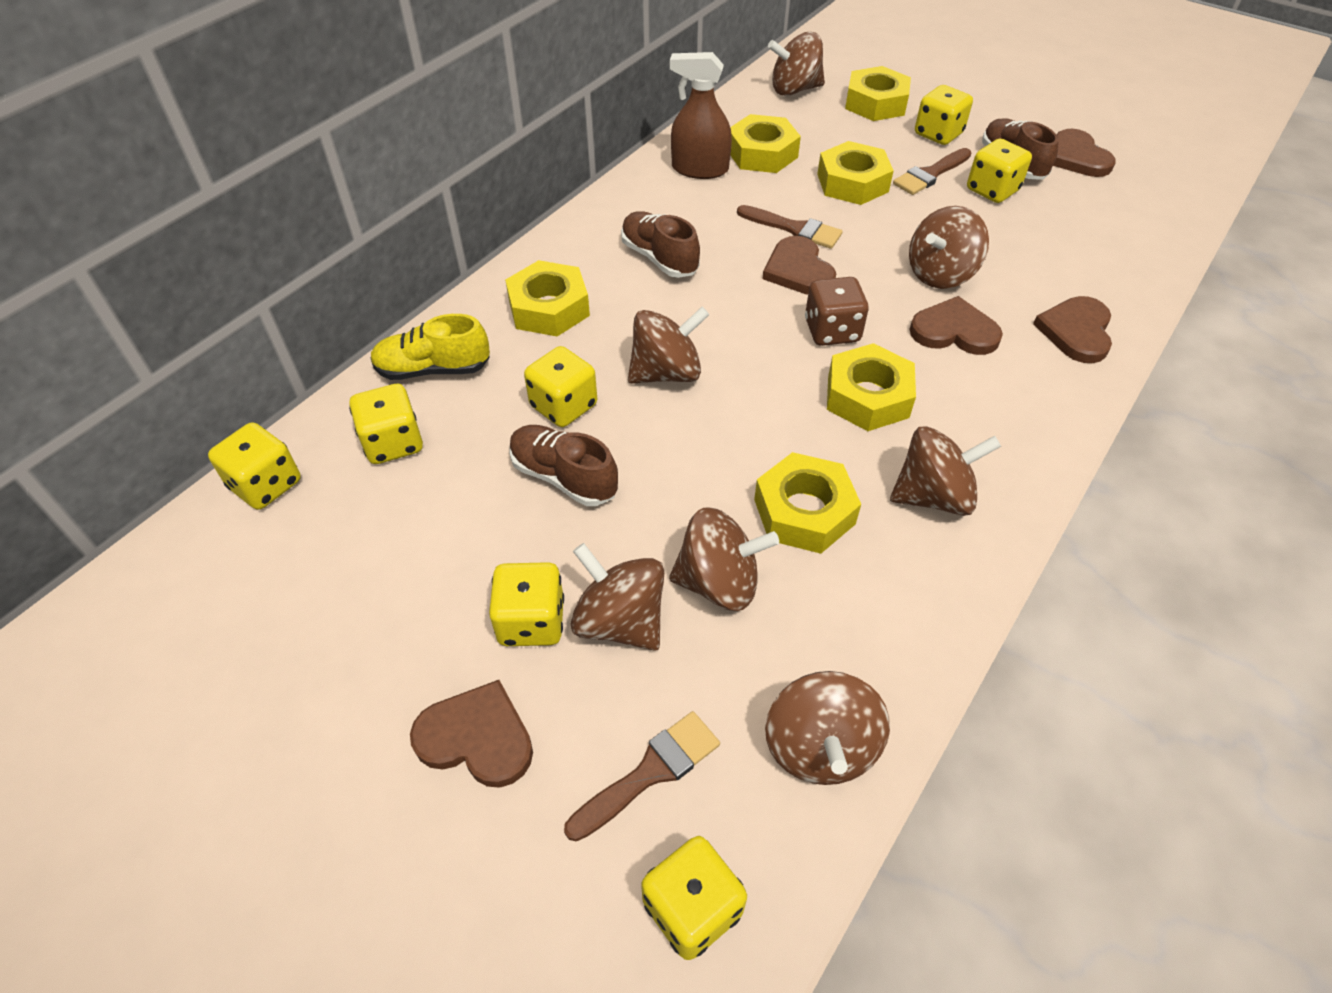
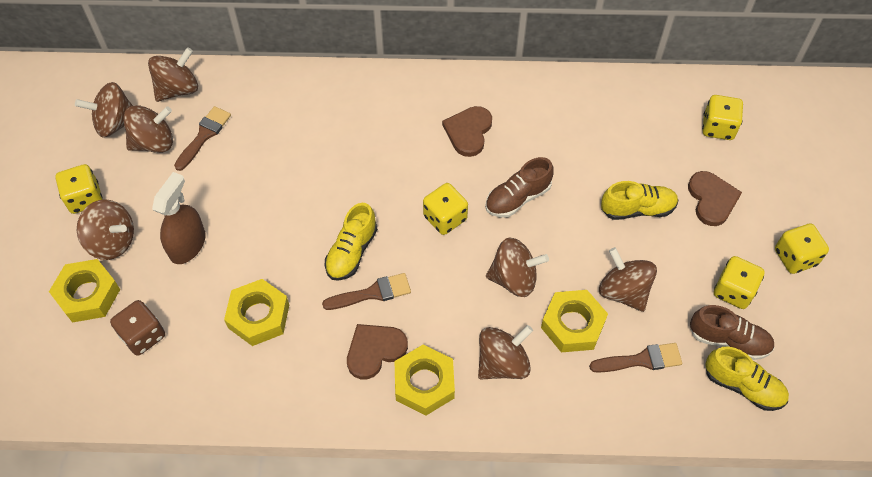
brown heart: [410,680,533,788] [762,236,836,295] [910,296,1003,355] [1033,296,1112,363] [1053,129,1116,177] = 5 -> [347,324,408,379] [442,106,492,157] [688,171,742,226] = 3
brown shoe: [509,425,618,506] [621,211,700,278] [982,118,1059,180] = 3 -> [485,157,554,218] [690,305,774,360] = 2
yellow dice: [208,422,301,510] [349,384,423,464] [489,562,564,646] [524,346,597,427] [641,836,747,960] [915,85,973,145] [967,139,1032,203] = 7 -> [55,164,103,214] [423,183,468,235] [702,95,743,140] [714,256,765,309] [775,224,829,274] = 5
yellow nut: [505,260,590,336] [730,114,801,173] [754,452,861,554] [817,141,894,205] [827,343,916,431] [845,66,911,121] = 6 -> [49,259,120,323] [224,279,289,346] [395,345,455,416] [541,290,608,352] = 4
yellow shoe: [370,314,490,380] = 1 -> [325,203,377,281] [601,181,678,220] [705,347,789,411] = 3

